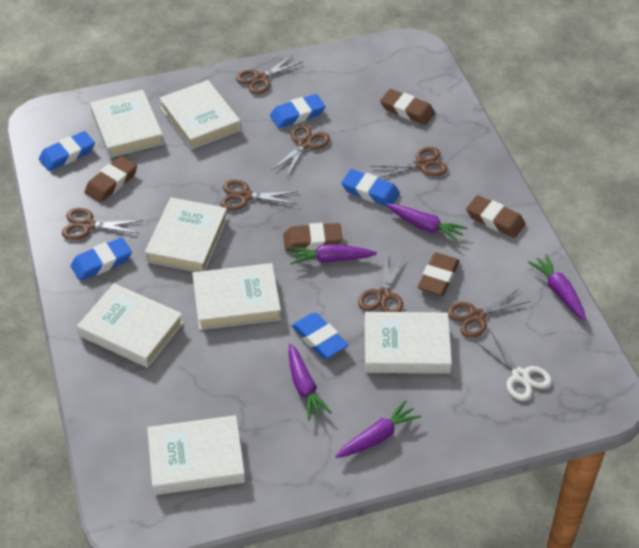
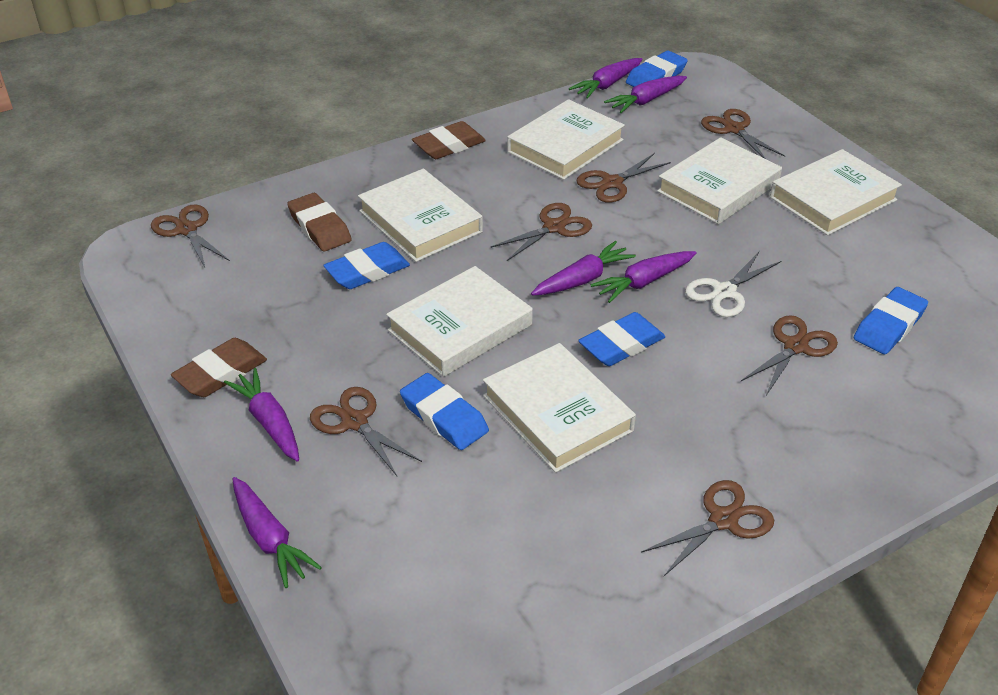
brown eraser: [84,156,137,203] [283,223,342,251] [380,89,435,125] [418,252,459,296] [466,195,525,238] = 5 -> [171,338,267,397] [287,193,352,251] [412,121,486,159] = 3
purple carrot: [289,244,377,264] [289,344,332,420] [335,400,421,458] [386,204,467,242] [528,254,587,320] = 5 -> [224,368,299,462] [233,477,322,588] [531,241,636,296] [569,58,643,99] [591,251,697,303] [604,76,687,113] = 6
white book: [77,283,183,368] [90,90,164,158] [145,197,228,272] [147,415,245,495] [159,80,241,150] [192,263,281,330] [365,312,452,374] = 7 -> [358,169,483,262] [386,266,533,377] [483,343,636,473] [507,99,625,180] [657,137,782,224] [770,149,902,235] = 6

